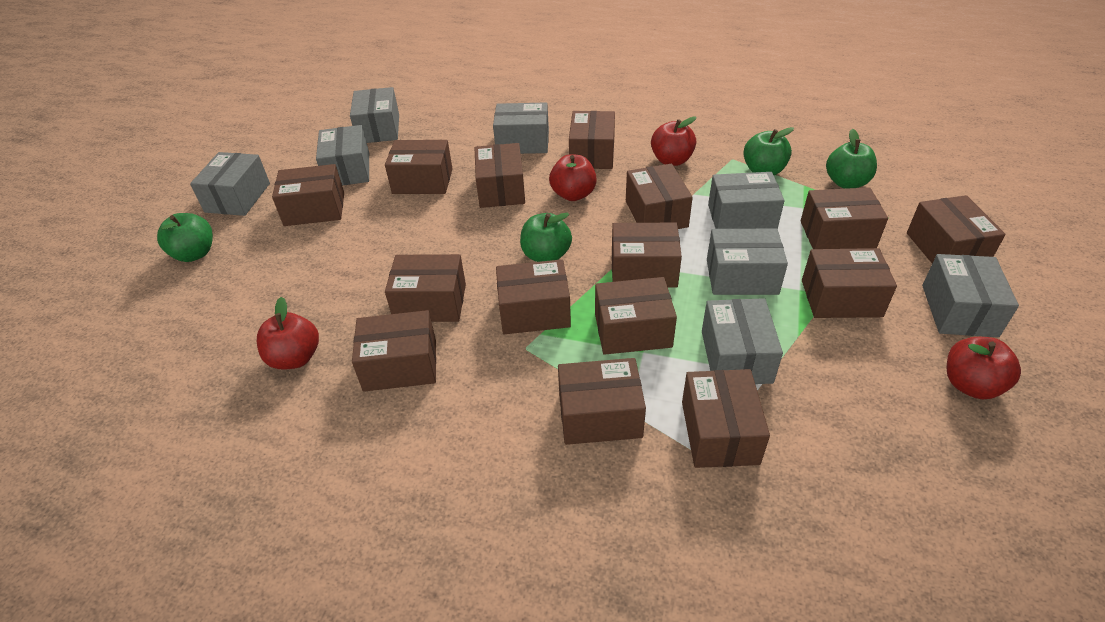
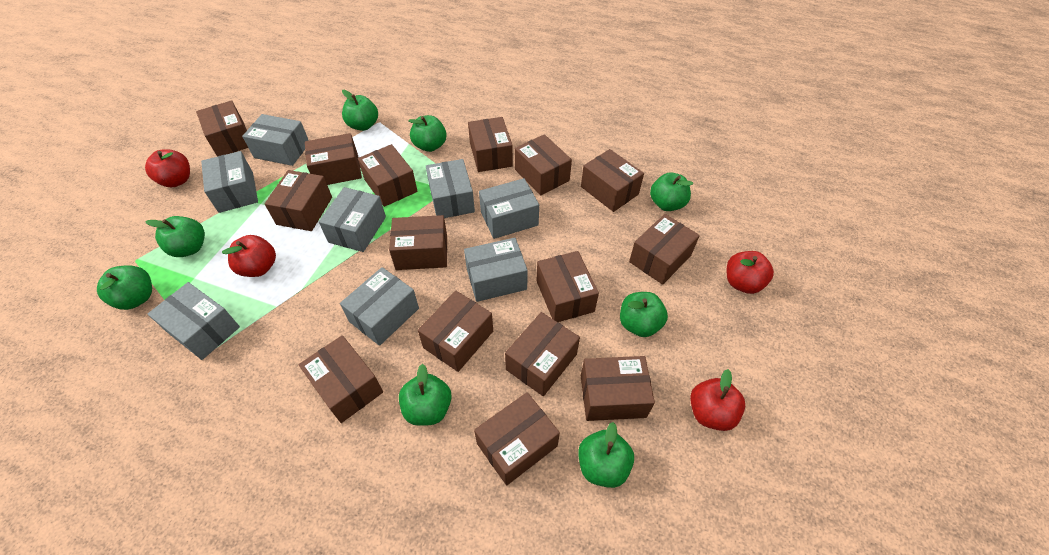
green apple: [157,213,213,262] [520,213,572,262] [743,127,794,175] [826,129,877,189] = 4 -> [97,266,152,310] [145,216,205,257] [342,90,378,131] [399,364,452,426] [408,115,447,152] [578,422,634,488] [620,292,668,337] [650,172,693,211] = 8

